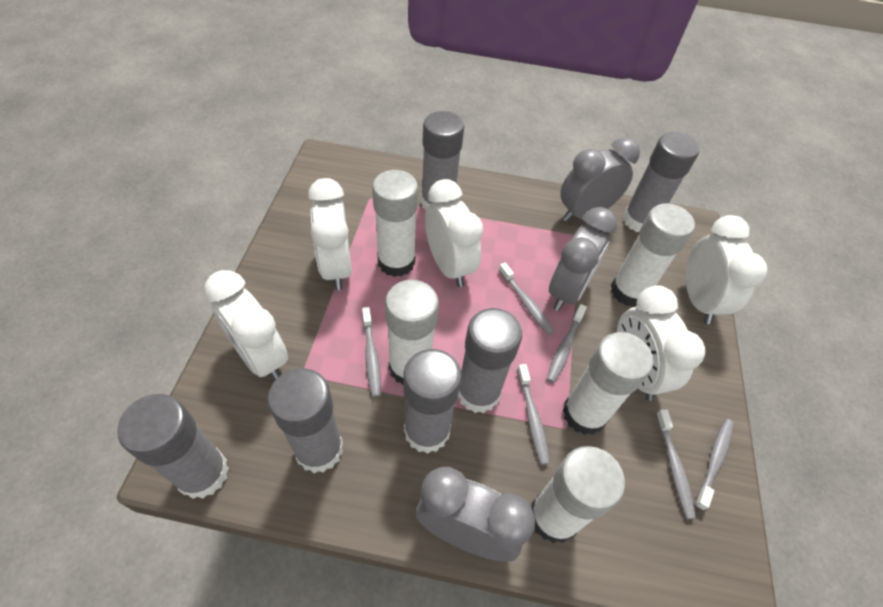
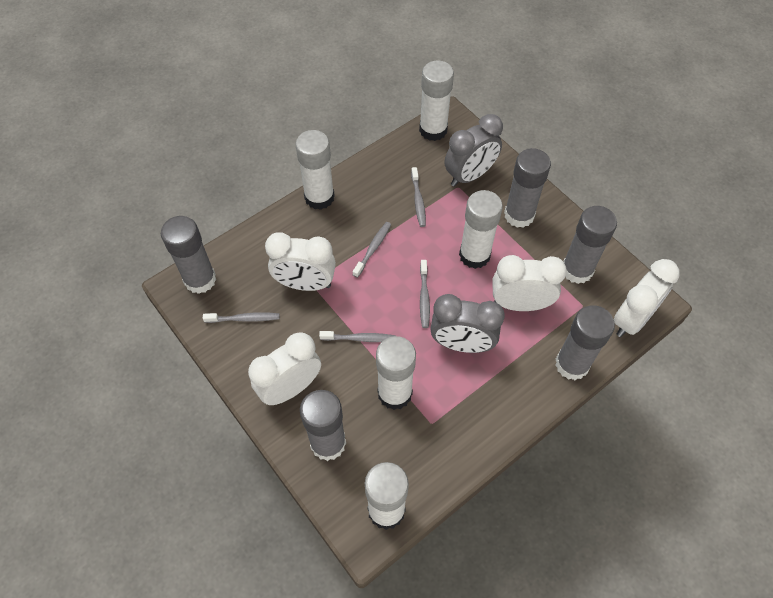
grey clock: [416,467,535,562] [549,207,617,311] [560,137,640,222] = 3 -> [430,294,505,353] [444,114,503,187] = 2
grey glue stick: [117,394,229,499] [267,368,343,473] [403,349,462,454] [421,111,464,210] [458,308,522,413] [623,132,699,232] = 6 -> [161,216,216,294] [300,390,346,461] [504,148,551,228] [555,305,615,380] [563,206,617,284] = 5
grey toothbrush: [362,307,381,397] [499,263,555,335] [517,364,550,465] [547,304,587,383] [656,409,696,519] [695,418,734,511] = 6 -> [203,312,280,323] [319,331,396,342] [353,222,391,278] [411,167,426,227] [420,260,430,328] = 5
white clock: [204,270,288,381] [308,178,352,290] [425,179,483,287] [617,285,705,401] [686,215,767,324] = 5 -> [248,332,321,405] [265,232,336,291] [492,255,567,311] [614,259,680,337] = 4

